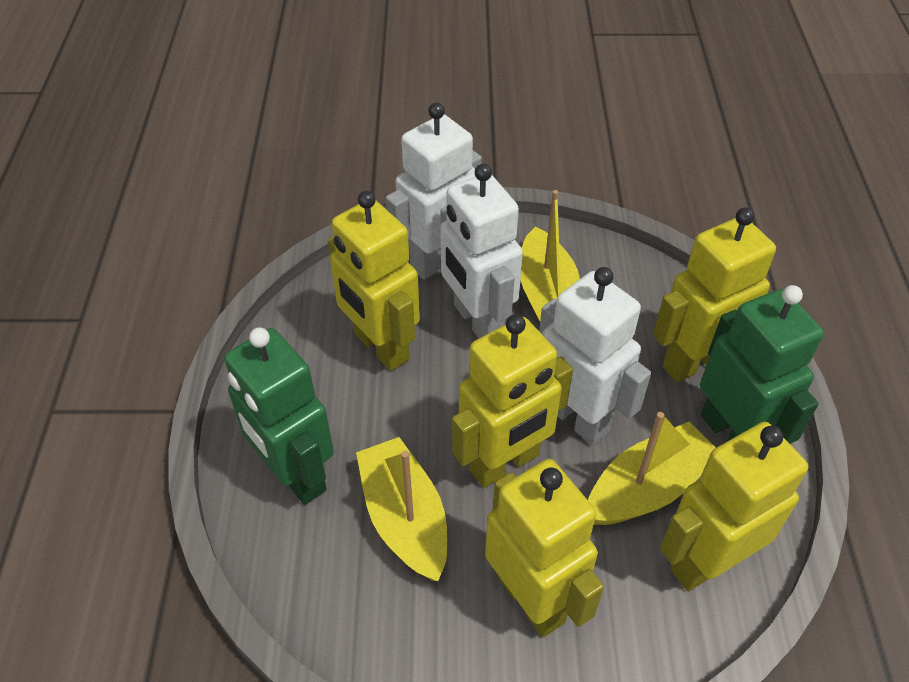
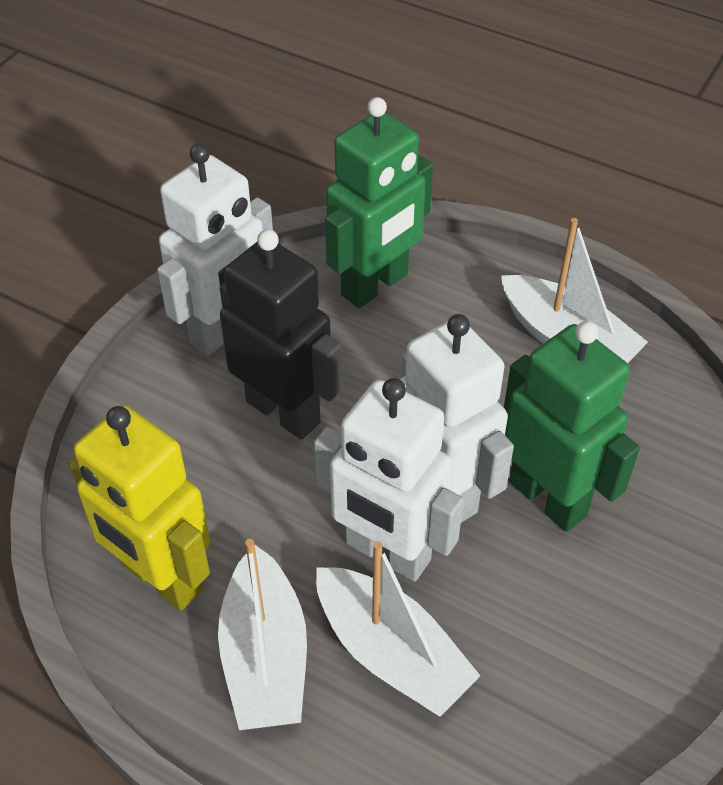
black robot: none = 0 -> [220,229,343,440] = 1
white boat: none = 0 -> [218,539,307,730] [316,541,480,717] [501,218,648,364] = 3
yellow boat: [356,437,447,581] [520,190,580,321] [588,412,716,525] = 3 -> none = 0
yellow robot: [328,191,420,371] [452,314,573,488] [485,459,604,637] [653,207,776,383] [660,422,809,591] = 5 -> [69,405,210,611] = 1

